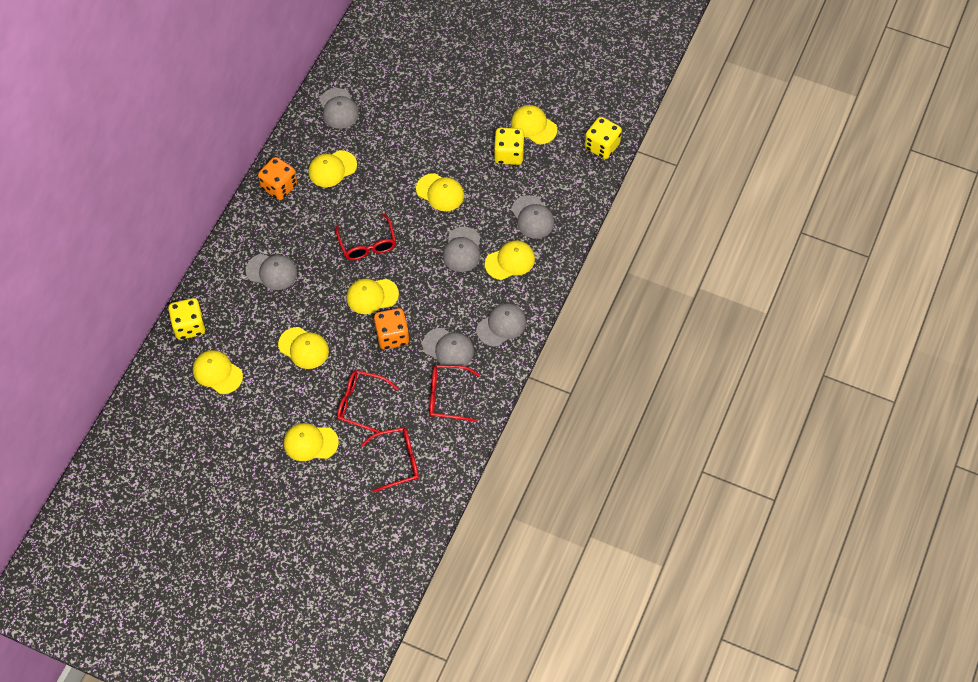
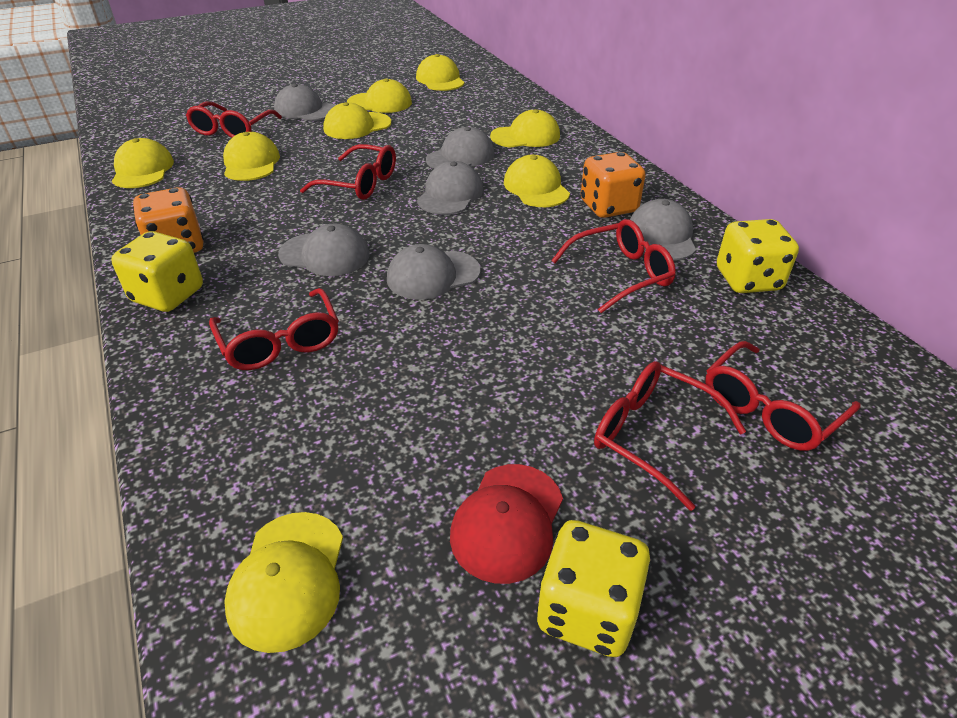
red cap: none = 0 -> [450,464,563,584] = 1
red glasses: [335,213,396,260] [337,370,399,433] [361,427,419,493] [430,365,480,422] = 4 -> [186,101,282,138] [209,288,339,370] [300,144,396,200] [551,219,676,313] [594,361,746,511] [705,341,861,451] = 6

